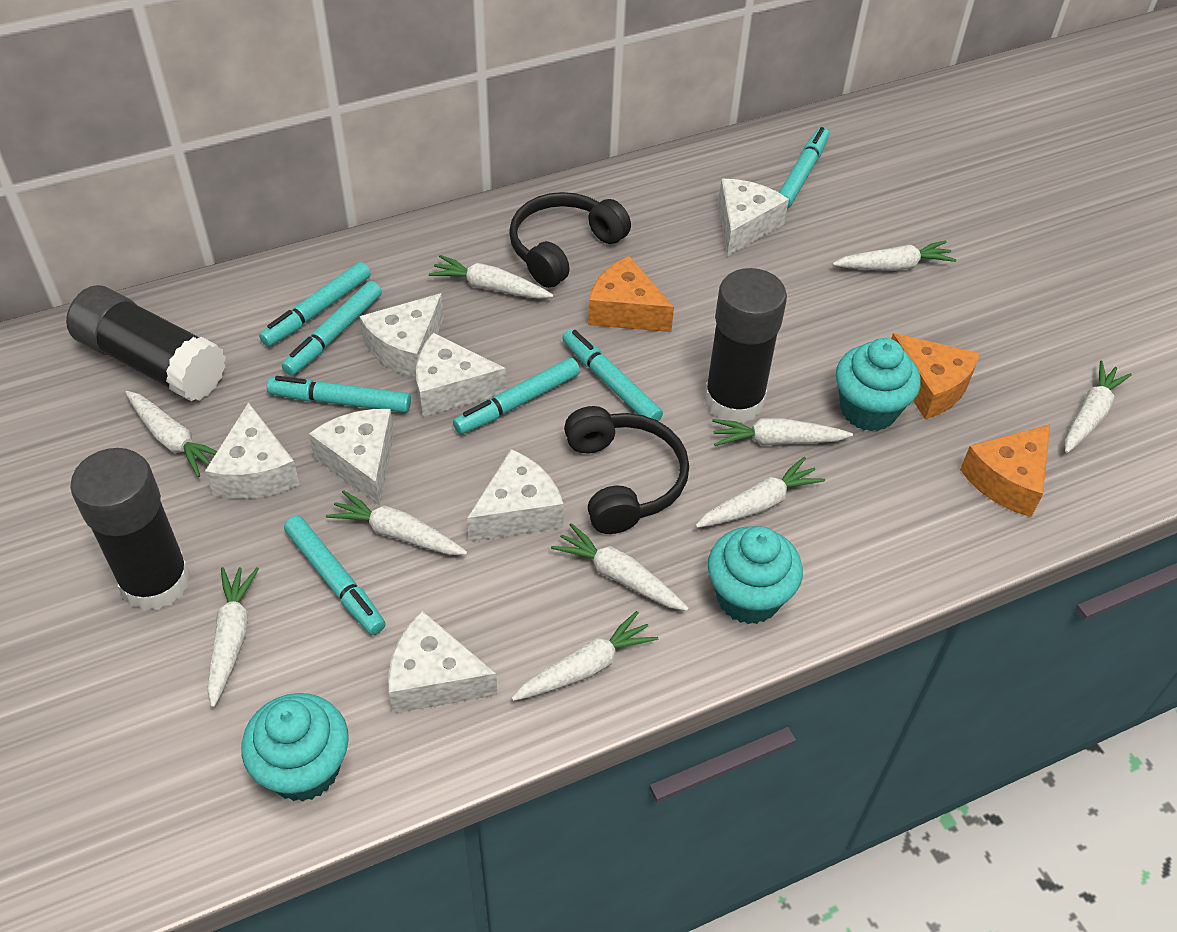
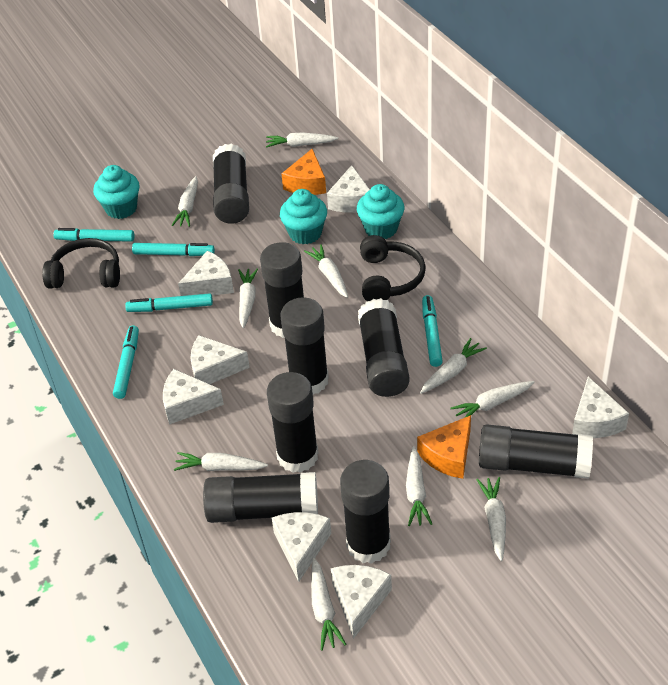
black glue stick: [66,285,226,401] [70,448,191,611] [704,268,787,423] = 3 -> [203,472,318,523] [213,143,249,224] [260,242,304,338] [267,372,318,473] [281,297,329,394] [340,460,391,564] [358,298,410,397] [479,424,593,479] = 8
orange cheese: [588,256,674,332] [891,333,980,419] [960,424,1050,517] = 3 -> [281,149,326,195] [417,415,471,479] = 2
turquoise marker: [259,262,371,347] [267,376,411,413] [282,281,382,376] [284,516,386,635] [453,358,580,434] [563,329,663,421] [779,127,829,208] = 7 -> [53,228,135,242] [113,325,139,399] [125,293,213,312] [132,243,215,256] [422,295,443,367] = 5

